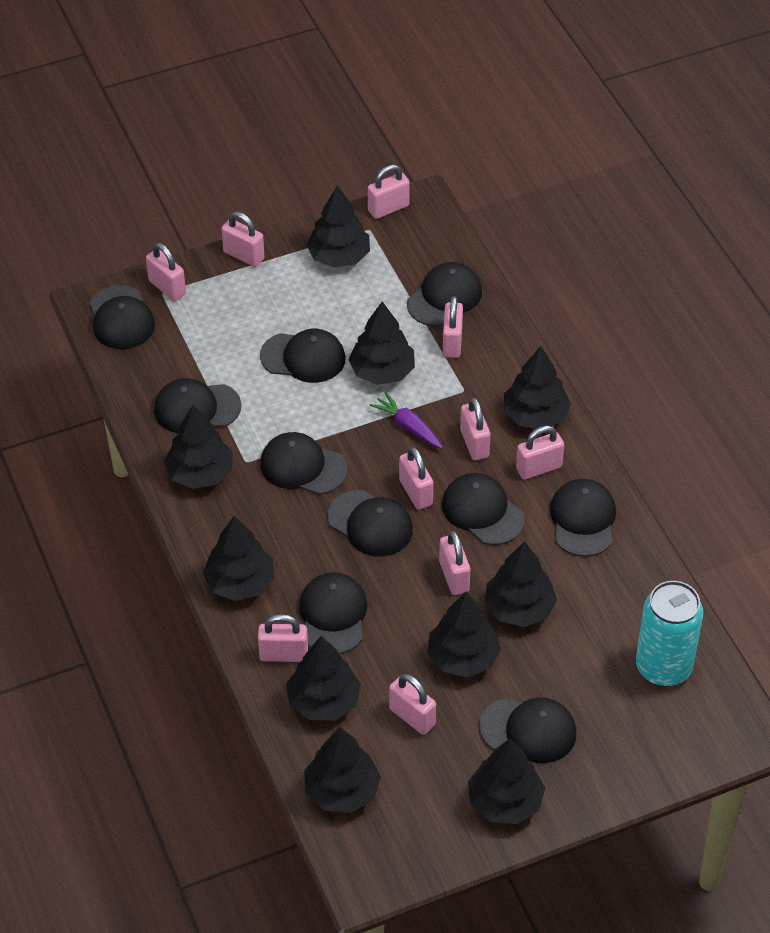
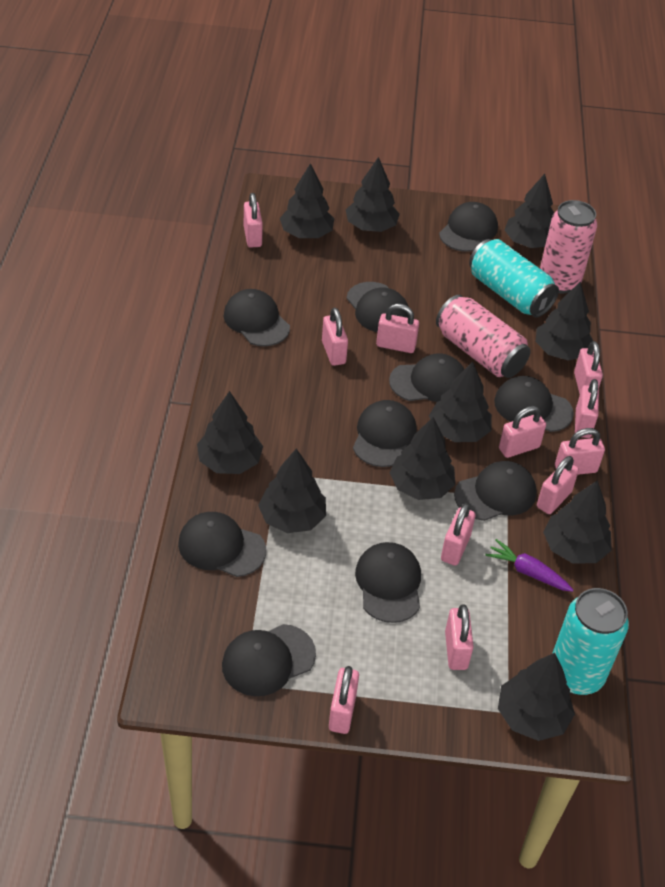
pink can: none = 0 -> [436,295,531,378] [540,200,597,293] = 2
pink padlock: [146,243,186,301] [222,212,264,267] [258,614,308,662] [368,165,410,219] [389,674,436,735] [399,447,433,510] [439,531,470,595] [443,296,463,358] [460,397,490,460] [516,425,564,480] = 10 -> [244,193,263,248] [322,308,348,366] [329,666,359,734] [376,304,419,353] [441,503,476,566] [445,605,474,670] [499,406,546,458] [537,456,579,514] [555,428,605,475] [574,341,603,394] [575,379,599,438] = 11
turquoise can: [636,581,703,687] = 1 -> [469,239,559,318] [552,588,629,695] = 2

